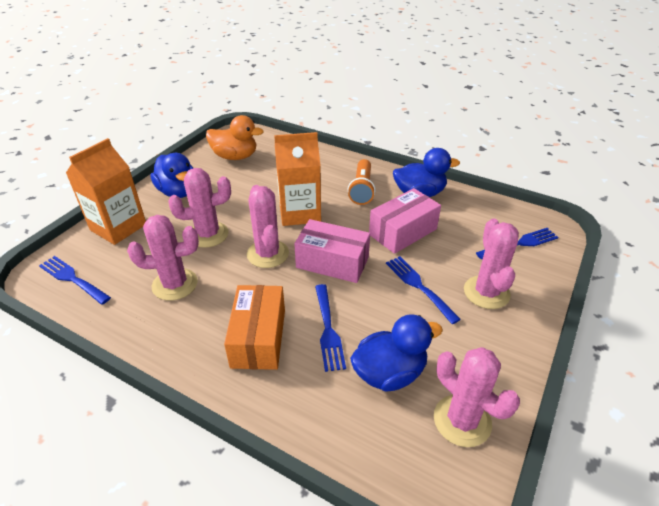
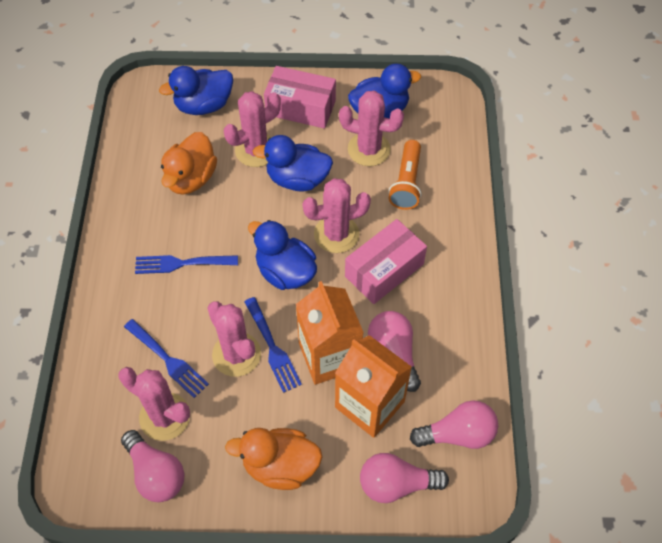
blue duck: [150,153,193,198] [350,314,443,392] [393,148,460,197] = 3 -> [159,66,233,115] [248,220,317,290] [253,135,333,191] [348,64,421,118] = 4
blue fork: [39,256,111,305] [315,284,346,372] [386,256,461,324] [476,228,558,259] = 4 -> [124,319,209,398] [135,255,238,274] [244,297,302,393] = 3
orange box: [224,285,285,370] = 1 -> none = 0
orange duck: [206,115,263,160] = 1 -> [161,132,217,195] [225,428,322,490] = 2
pink light bulb: none = 0 -> [121,430,184,502] [360,453,449,503] [368,311,421,392] [410,400,498,449] = 4

